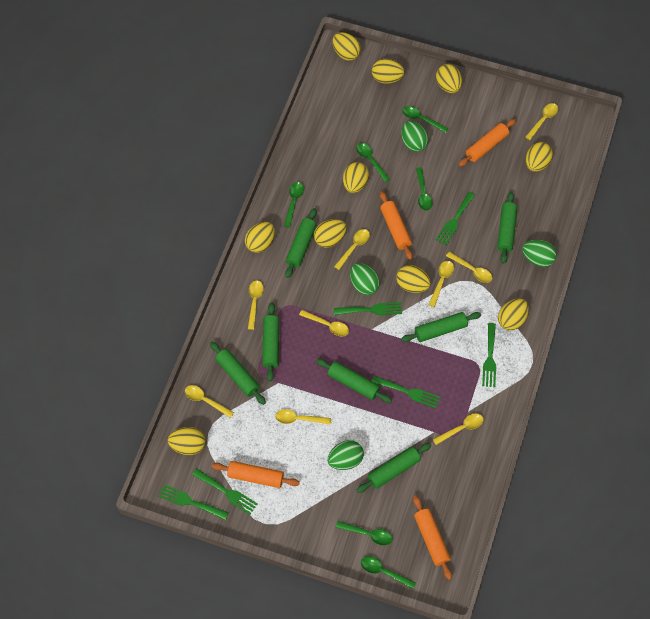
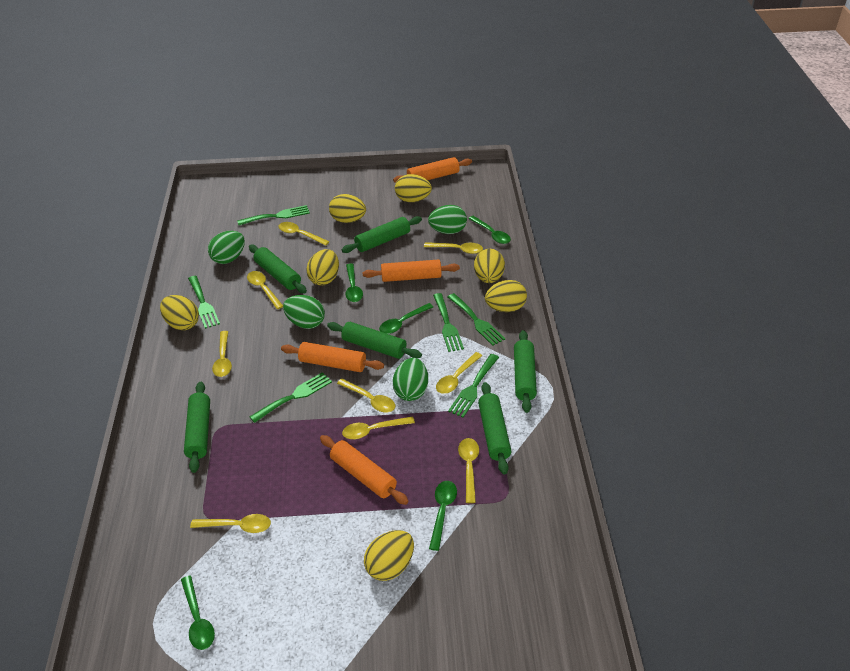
green rolling pin: [210,341,266,405] [262,302,279,382] [285,208,317,278] [316,359,392,403] [357,443,432,493] [401,312,481,342] [497,191,517,264] = 7 -> [184,382,210,473] [249,245,307,293] [327,322,422,359] [342,216,422,253] [478,382,511,475] [514,330,537,413] = 6
green spoon: [284,182,304,227] [336,521,393,545] [356,143,390,182] [361,556,416,589] [402,106,448,133] [416,168,433,211] = 6 -> [181,576,215,650] [345,263,363,302] [379,303,433,334] [429,481,457,551] [468,216,511,244] = 5
yellow egg: [168,427,206,455] [245,222,275,253] [314,219,346,248] [333,32,361,61] [343,162,369,193] [372,59,404,84] [396,265,431,293] [436,64,462,93] [498,298,529,330] [526,142,553,172] = 10 -> [160,295,199,330] [306,249,339,285] [329,194,366,223] [364,530,414,581] [395,174,432,202] [474,249,505,283] [485,280,527,312] = 7

